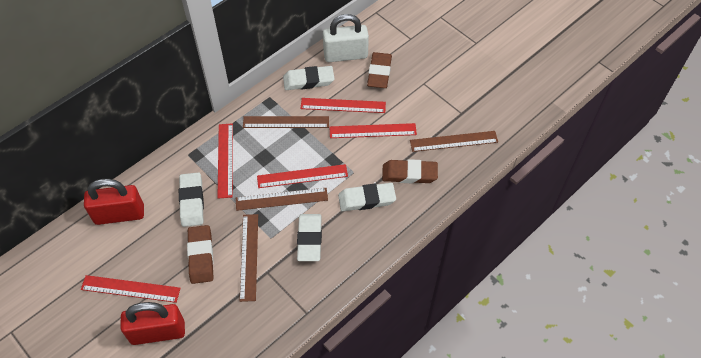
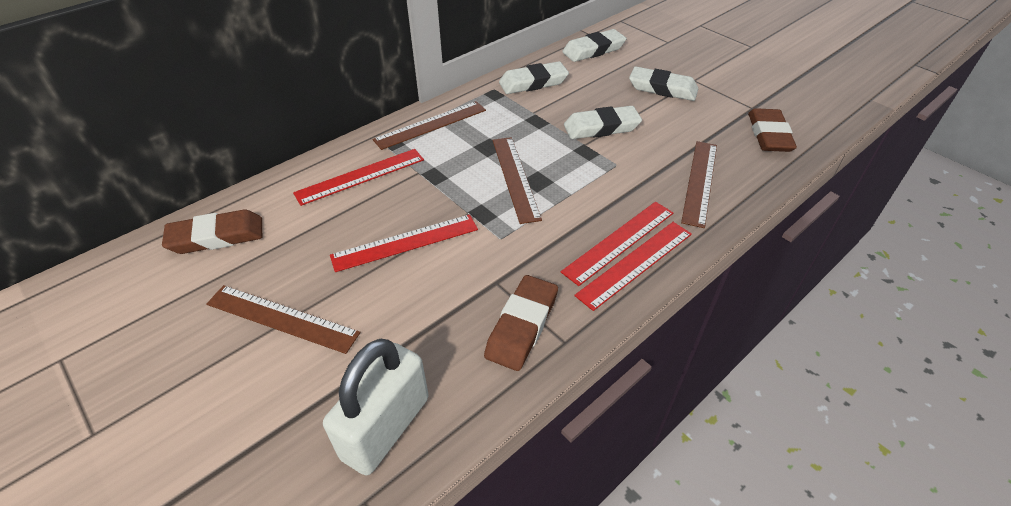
red padlock: [84,179,144,225] [121,302,185,345] = 2 -> none = 0
red ruler: [81,275,181,303] [217,123,233,199] [257,164,348,188] [300,98,386,113] [330,123,417,138] = 5 -> [293,149,424,206] [330,214,478,272] [561,202,673,286] [574,222,692,311] = 4

